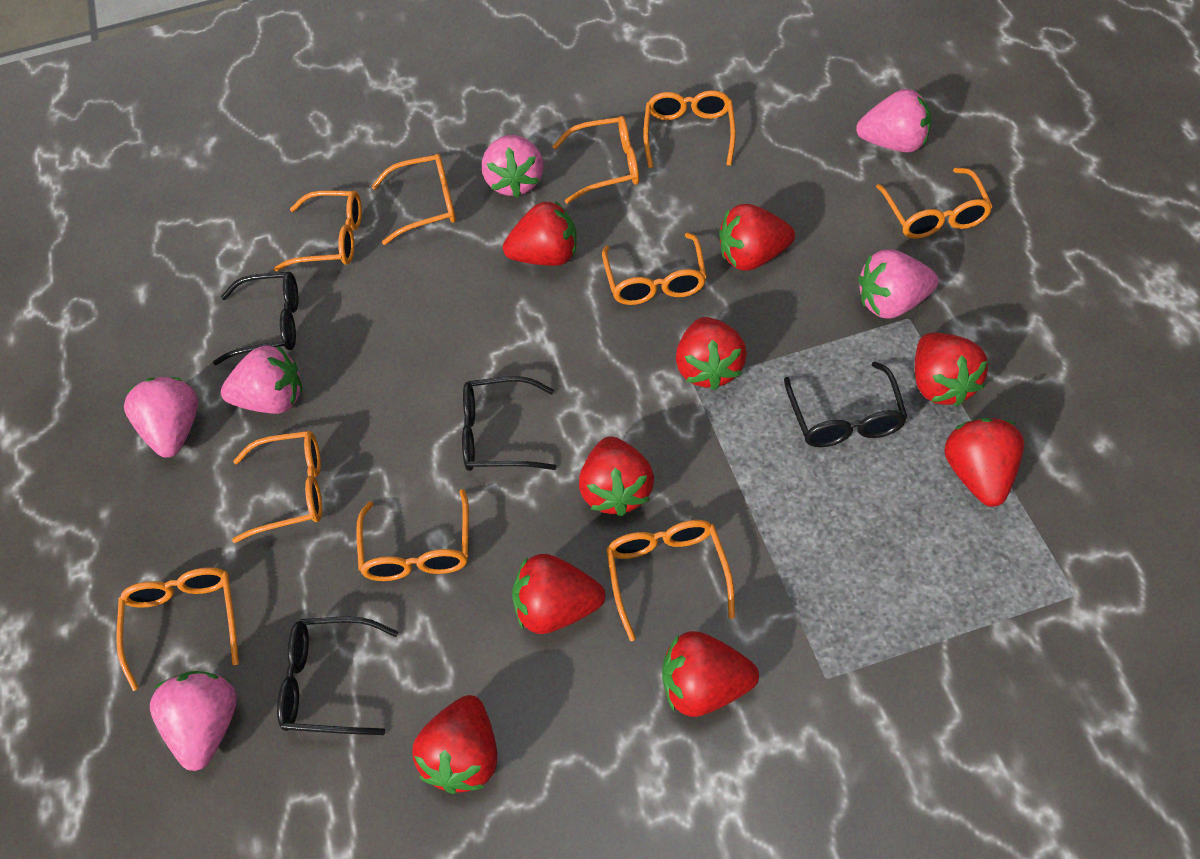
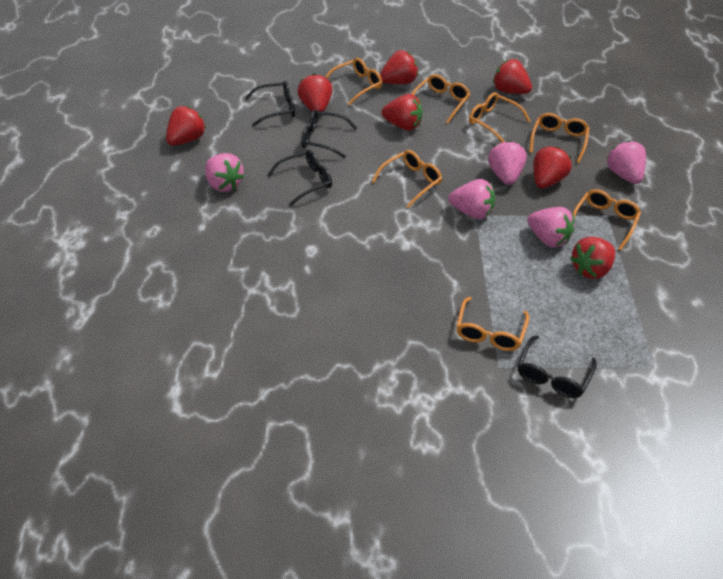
orange glasses: [116,567,239,691] [232,431,322,543] [274,190,362,271] [356,489,469,581] [371,154,456,245] [552,116,639,204] [602,233,706,305] [606,520,735,641] [643,90,736,168] [876,168,993,239] = 10 -> [326,58,382,106] [372,150,442,208] [412,74,470,123] [456,297,529,351] [469,92,530,143] [529,113,589,163] [572,189,641,250] = 7
pink strawberry: [124,377,198,458] [150,671,237,771] [221,345,302,414] [482,135,543,198] [856,89,931,152] [858,250,938,319] = 6 -> [205,153,245,192] [448,179,495,219] [488,141,527,185] [527,207,574,248] [607,140,646,184] = 5
red strawberry: [413,695,497,794] [503,201,577,266] [512,554,605,634] [579,436,654,517] [662,631,759,717] [676,317,747,390] [719,204,795,271] [915,333,988,406] [944,418,1024,507] = 9 -> [166,106,206,146] [298,74,332,112] [380,50,418,84] [382,94,423,131] [493,59,532,94] [533,147,572,188] [570,237,615,279] = 7

